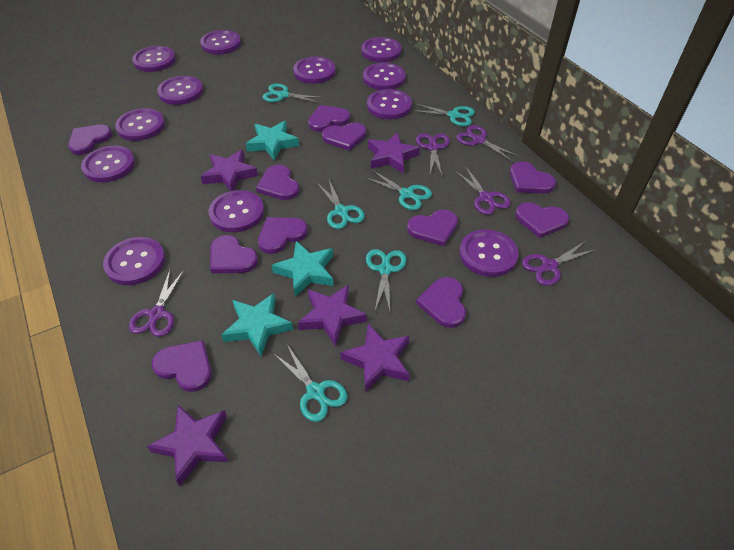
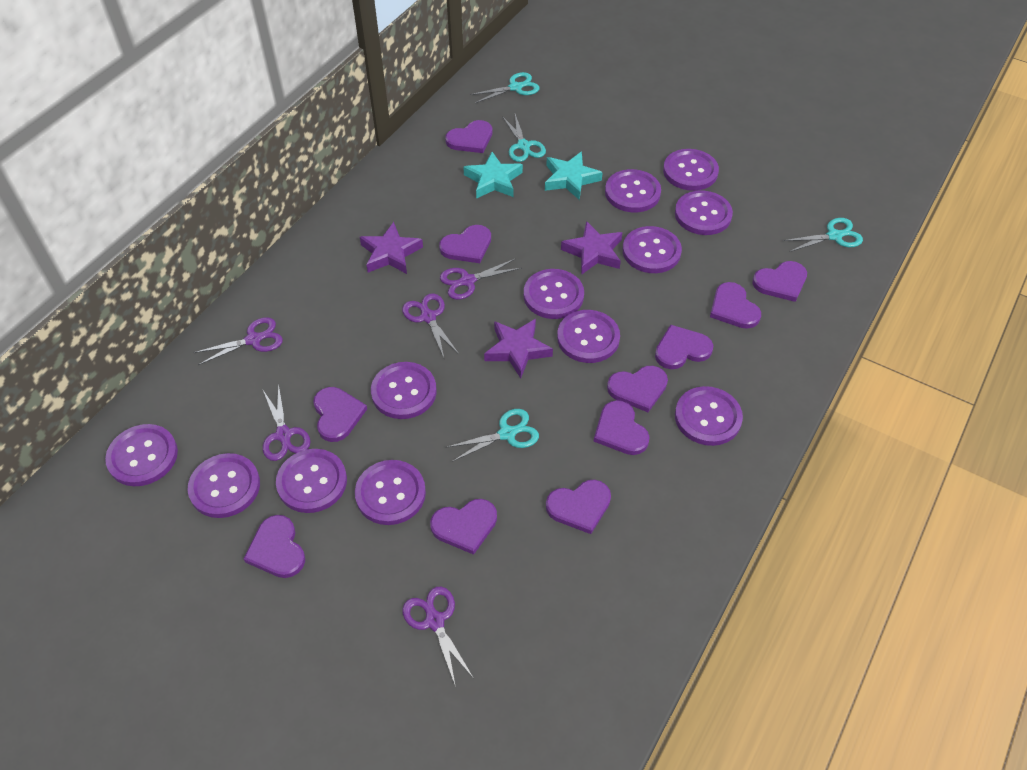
purple star: [147,405,229,486] [200,150,258,191] [298,284,367,346] [340,324,410,392] [368,132,420,173] = 5 -> [360,222,423,274] [484,319,553,378] [561,221,622,275] = 3
turquoise scissors: [262,83,324,103] [273,344,347,422] [316,180,365,229] [364,170,432,210] [366,249,407,313] [411,103,475,126] = 6 -> [447,409,539,462] [470,72,539,103] [502,114,546,162] [783,218,863,252] = 4
turquoise star: [221,293,293,356] [245,121,299,161] [271,241,333,297] = 3 -> [463,152,523,199] [545,151,603,200] = 2

